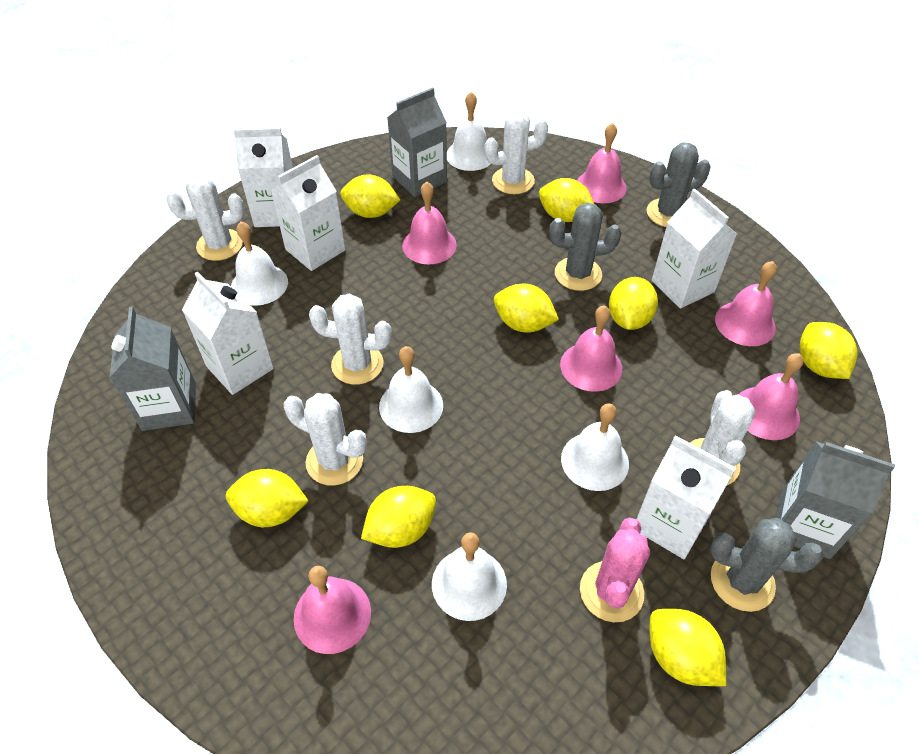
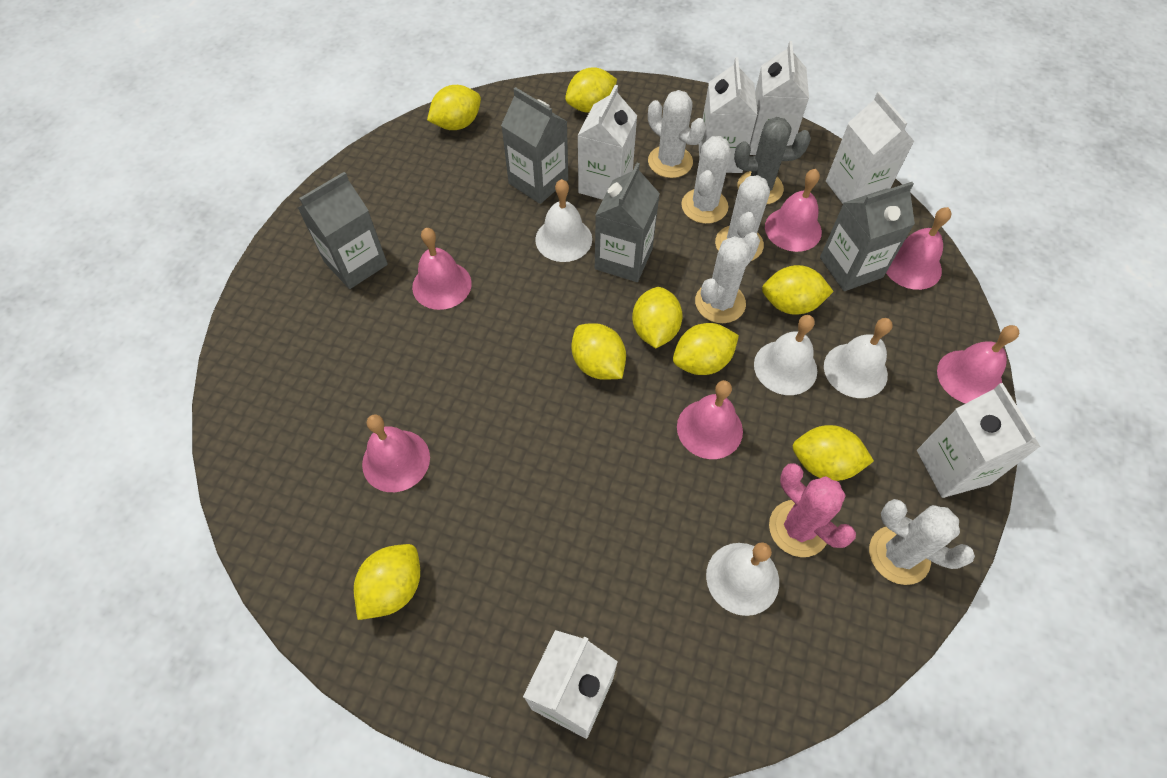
grey cactus: [549,203,621,291] [647,143,711,227] [710,518,823,612] = 3 -> [734,117,811,204] = 1
grey carton: [109,307,196,431] [387,87,447,197] [776,441,895,559] = 3 -> [298,172,388,289] [501,87,568,204] [595,163,660,282] [820,182,915,291] = 4
white bell: [231,221,288,306] [379,346,443,433] [432,532,507,621] [447,92,490,171] [561,403,629,491] = 5 -> [535,179,592,262] [706,542,779,616] [754,315,817,395] [824,318,892,398] = 4
white carton: [182,272,274,395] [233,127,293,227] [271,155,345,271] [636,436,736,559] [652,188,737,309] = 5 -> [523,630,618,739] [577,85,637,200] [699,57,757,173] [749,41,809,155] [826,91,915,204] [917,383,1041,498] = 6

